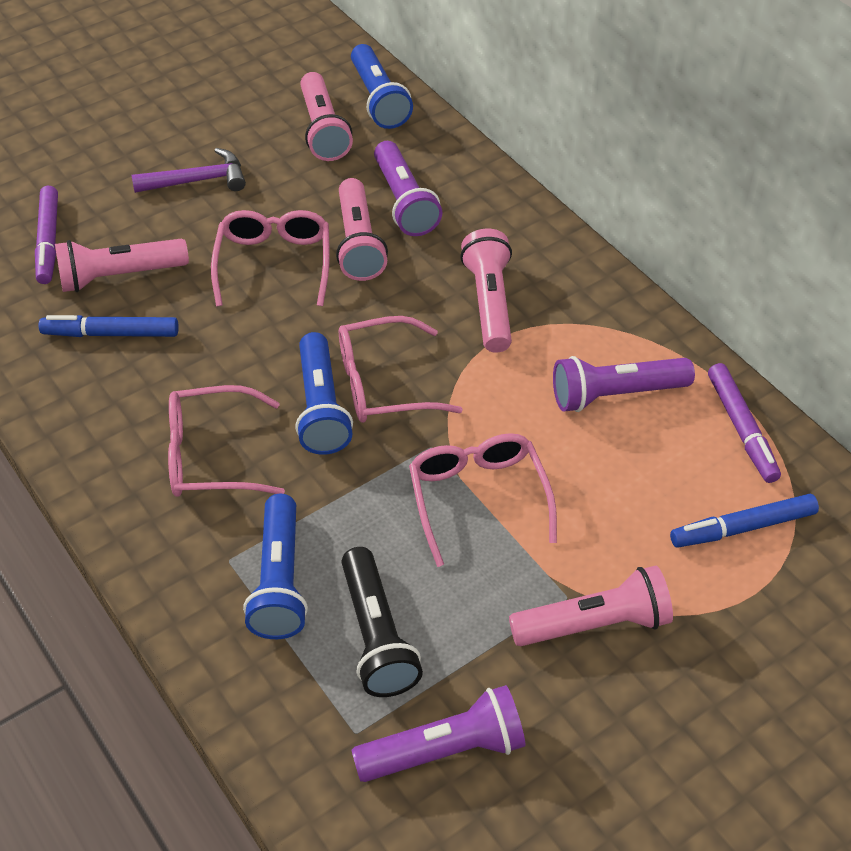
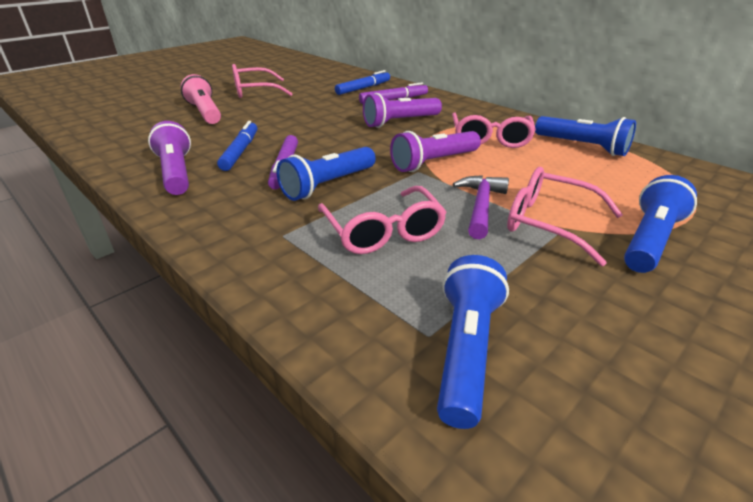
black flashlight: [341,547,423,697] = 1 -> none = 0
blue flashlight: [243,494,308,639] [295,332,353,455] [351,44,413,129] = 3 -> [276,147,376,201] [437,255,509,429] [535,116,636,156] [624,175,697,273] = 4
pink flashlight: [55,239,189,292] [300,72,353,161] [336,178,388,281] [460,229,512,353] [509,566,673,646] = 5 -> [181,74,221,124] = 1

